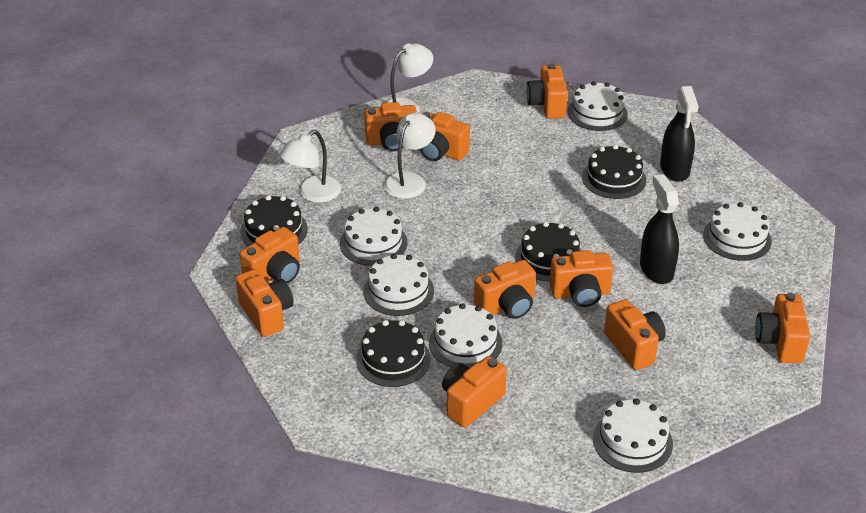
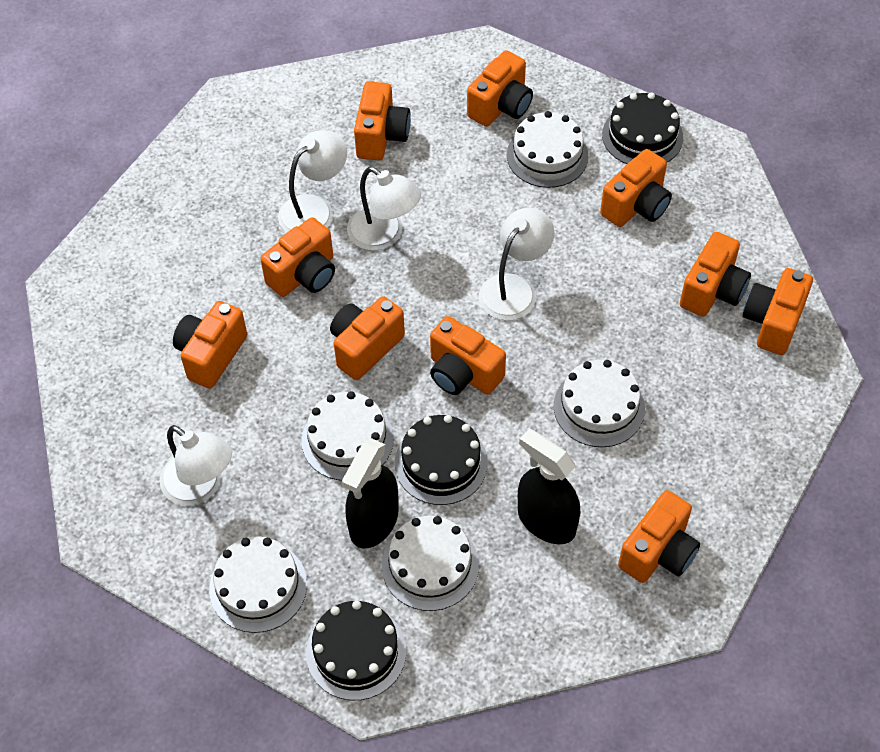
black cake: [240,195,308,246] [356,320,431,387] [515,222,581,282] [582,145,646,199] = 4 -> [306,601,406,700] [395,415,488,505] [602,92,683,164] = 3
white cake: [340,207,407,266] [364,254,434,316] [429,303,502,368] [567,81,628,131] [593,398,673,473] [703,202,772,261] = 6 -> [209,536,307,633] [301,391,394,480] [382,516,479,611] [507,111,588,188] [554,360,645,447] = 5
white lamp: [280,130,341,203] [384,113,436,199] [385,43,433,113] = 3 -> [160,425,232,506] [278,131,347,233] [347,167,421,251] [479,208,554,320] = 4

